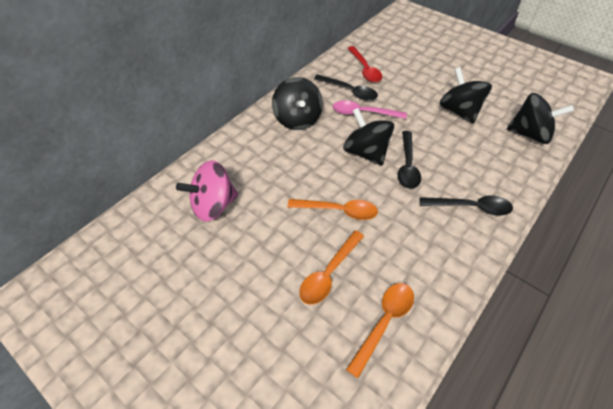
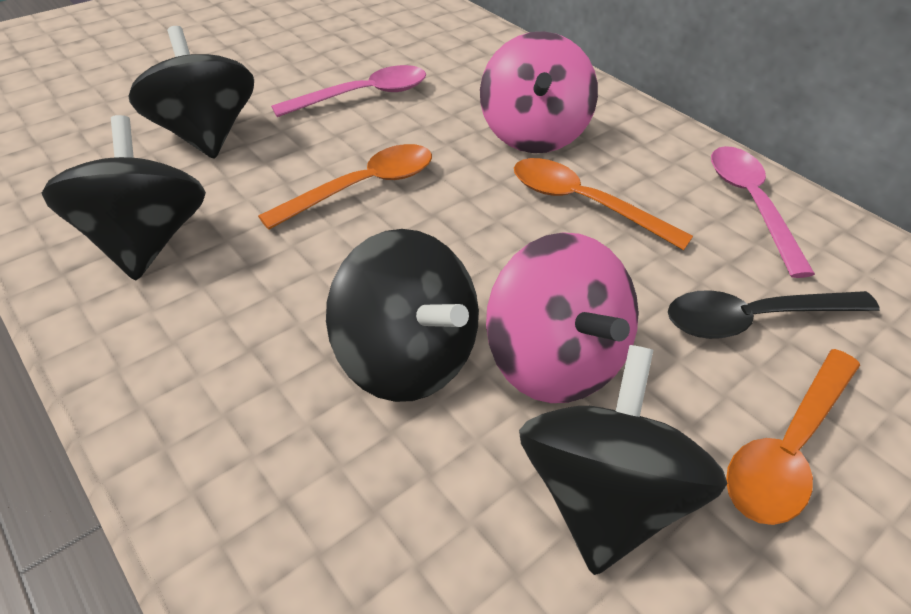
black spoon: [314,74,378,101] [398,131,421,189] [420,196,513,215] = 3 -> [668,290,879,339] = 1
pink spinning top: [176,160,238,222] = 1 -> [480,31,598,153] [486,232,639,403] = 2
pink spoon: [333,100,407,119] = 1 -> [271,65,426,117] [711,146,815,278] = 2
red spoon: [348,46,382,83] = 1 -> none = 0

